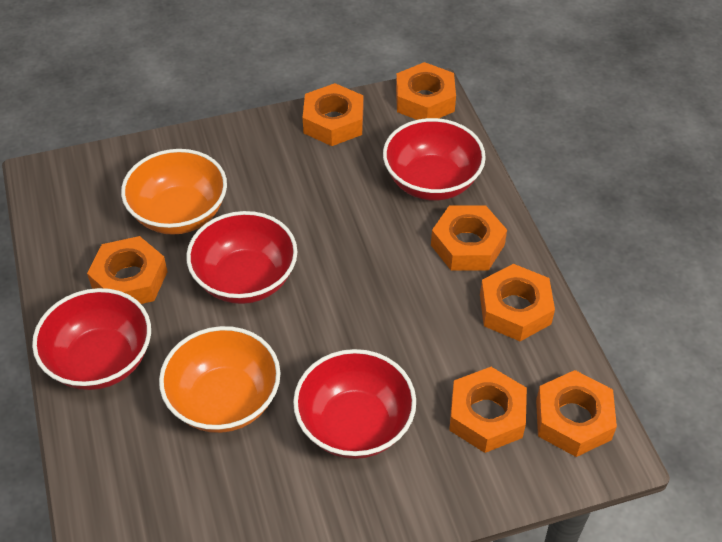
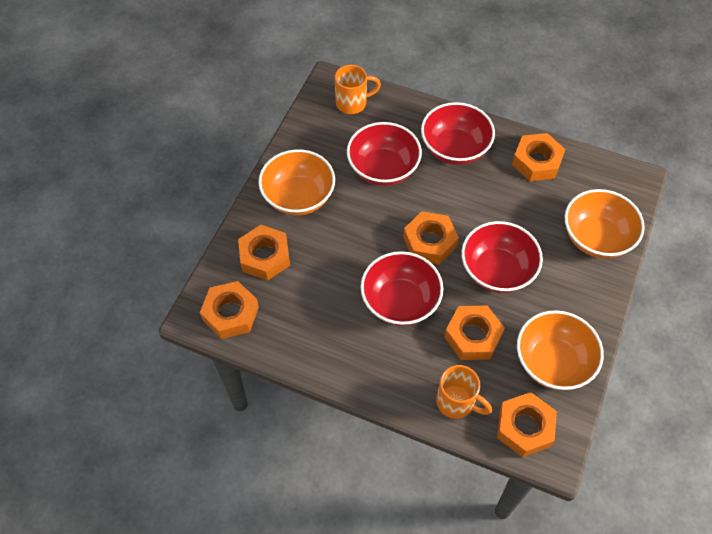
orange bowl: [121,149,227,235] [159,326,280,433] = 2 -> [258,149,335,215] [517,310,604,390] [564,189,645,258] = 3
orange mug: none = 0 -> [335,65,381,114] [436,365,492,419] = 2
orange nut: [87,236,168,304] [303,83,363,146] [396,62,456,120] [431,205,507,271] [449,367,527,453] [480,264,555,341] [536,370,617,457] = 7 -> [200,281,259,339] [238,225,290,281] [403,211,459,265] [444,306,505,360] [497,392,557,457] [512,133,566,181] = 6

